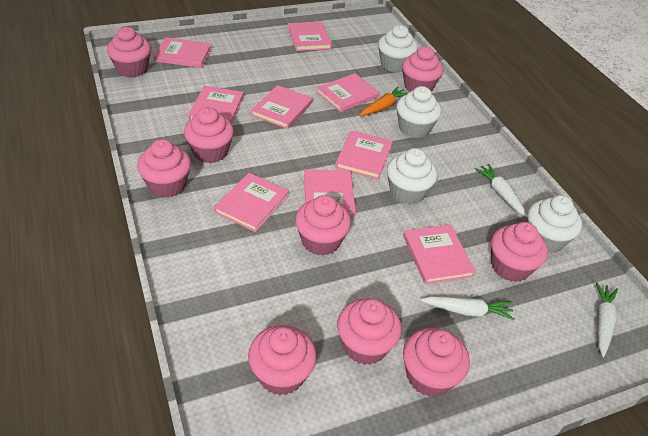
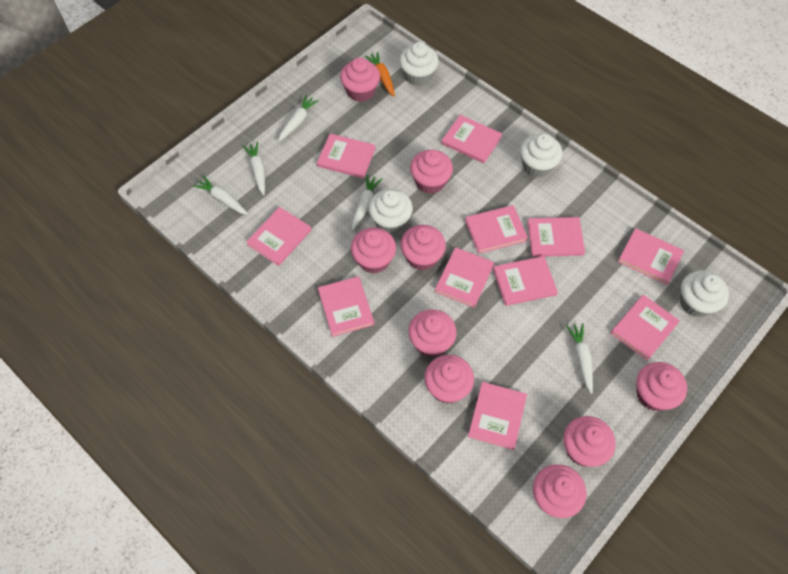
pink book: [154,37,212,68] [188,86,244,124] [214,173,289,232] [251,85,313,129] [288,22,332,51] [304,170,356,217] [316,73,380,112] [335,130,393,179] [403,225,476,284] = 9 -> [246,207,312,266] [317,134,376,178] [318,276,374,337] [435,247,494,308] [442,115,502,163] [465,205,528,254] [468,382,527,450] [493,256,558,306] [527,217,585,257] [611,295,680,361] [618,228,684,285] = 11
white carrot: [420,296,515,320] [474,164,527,217] [596,282,618,357] = 3 -> [193,175,248,215] [243,142,265,195] [278,95,319,142] [352,175,382,230] [566,323,593,394] = 5

